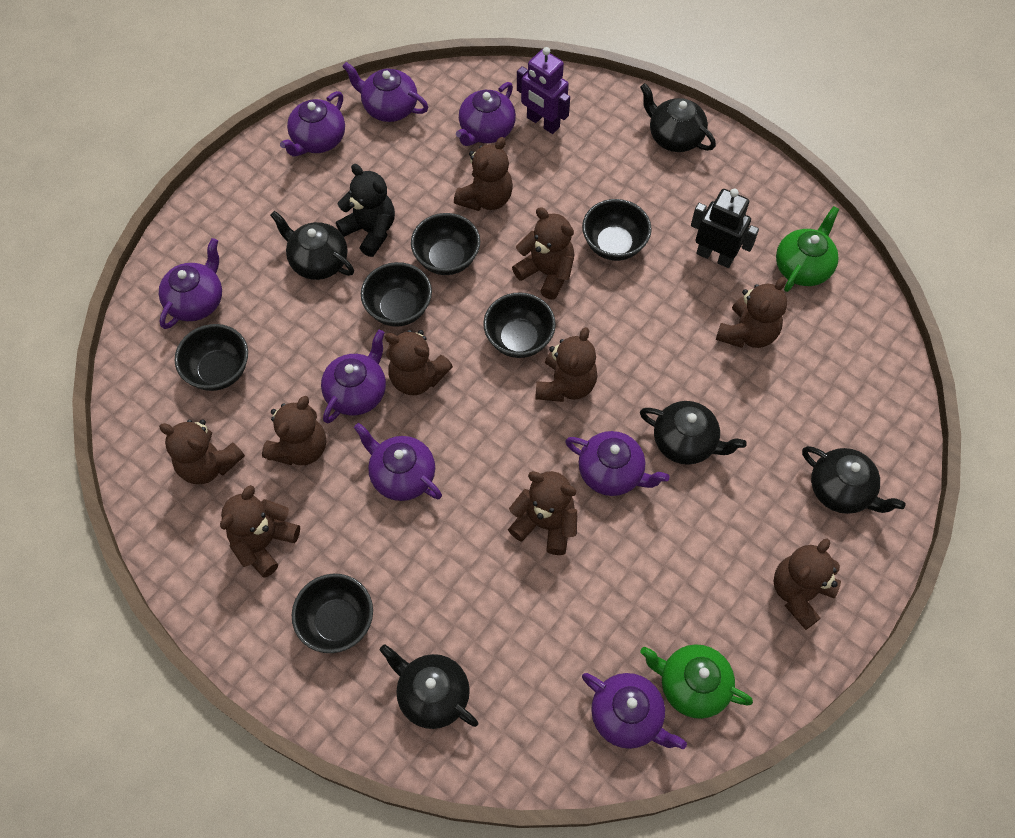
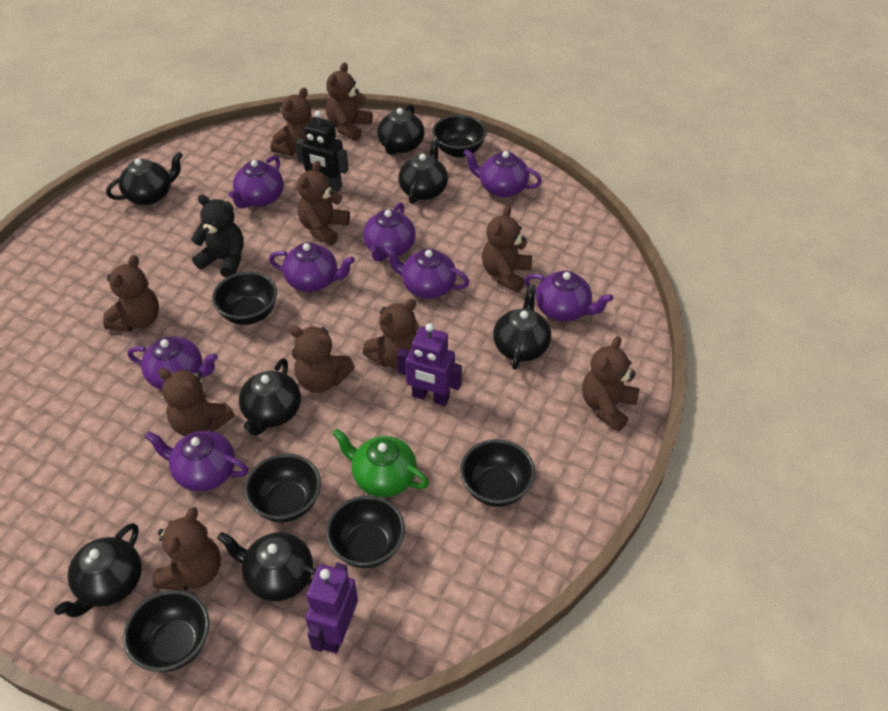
black teapot: [270,211,354,280] [380,644,478,729] [640,83,716,152] [640,401,747,465] [802,446,906,514] = 5 -> [54,523,142,617] [106,152,183,205] [217,532,316,601] [239,358,301,436] [377,104,424,155] [398,137,448,204] [493,284,551,370] = 7
green teapot: [640,644,753,719] [776,206,839,292] = 2 -> [333,429,429,497] = 1
purple robot: [517,47,570,134] = 1 -> [305,562,358,654] [397,323,462,406] = 2

